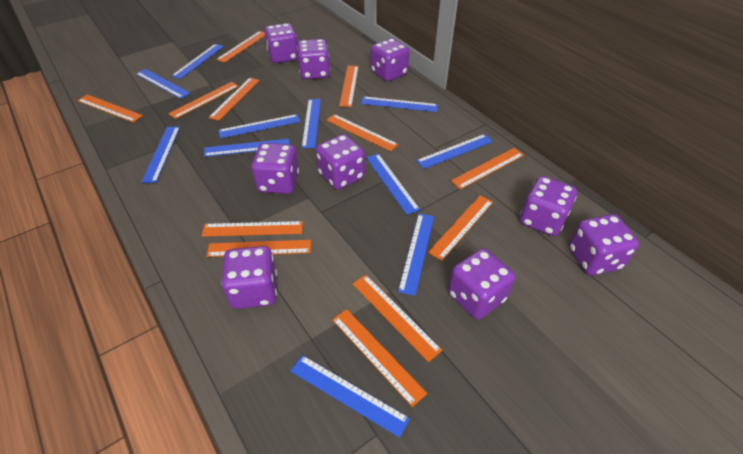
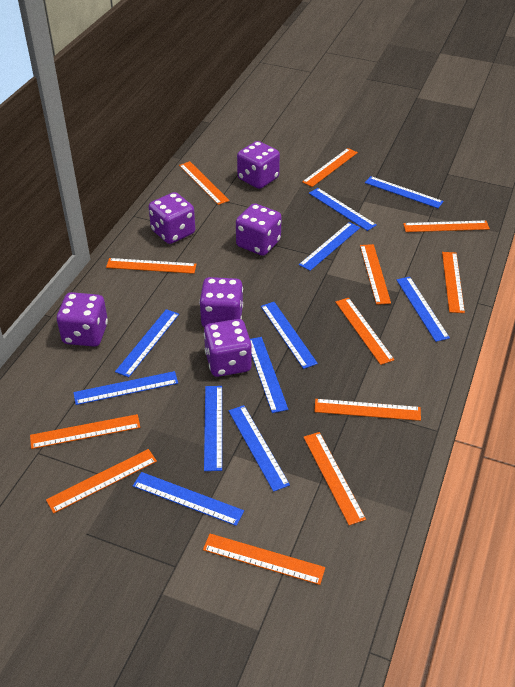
purple dice: [221,246,277,309] [251,143,299,194] [264,23,298,63] [297,39,330,79] [316,134,365,190] [371,38,409,81] [448,248,515,320] [520,176,577,236] [569,214,639,276] = 9 -> [57,292,108,347] [148,192,195,244] [199,277,243,328] [204,319,252,377] [236,203,282,256] [237,141,280,189] = 6

